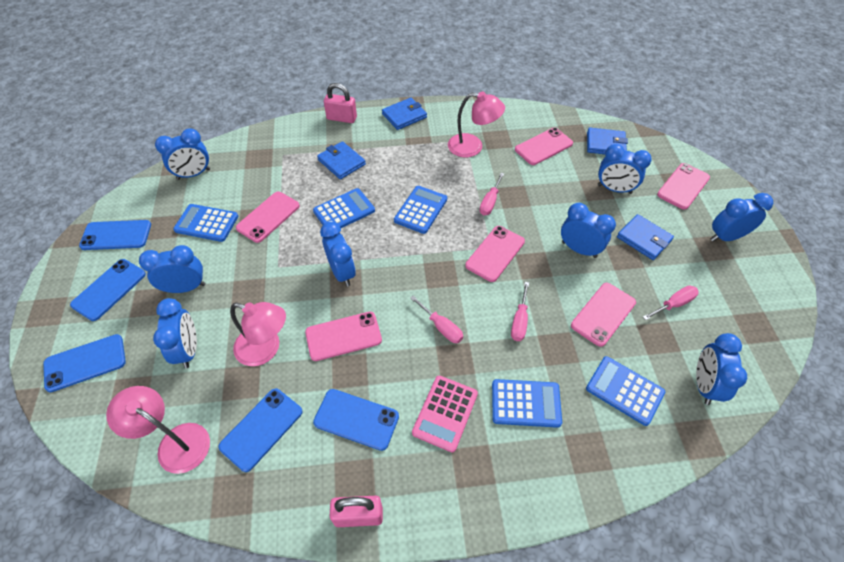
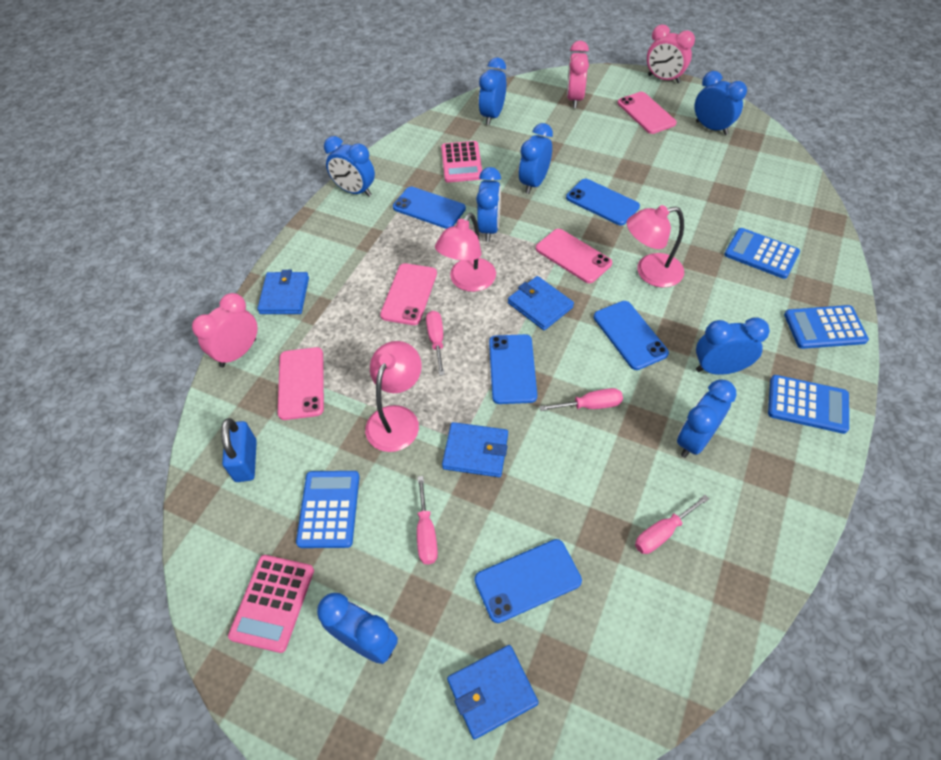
blue calculator: [173,204,238,242] [313,188,375,228] [394,186,447,234] [492,379,562,428] [586,356,665,426] = 5 -> [296,471,359,548] [724,228,800,279] [768,375,849,434] [784,305,869,349] = 4
blue padlock: none = 0 -> [221,418,257,482] = 1
pink calculator: [412,376,478,452] = 1 -> [228,555,314,653] [441,141,482,183] = 2
pink clock: none = 0 -> [192,293,258,367] [567,41,589,108] [647,25,695,83] = 3
pink padlock: [324,83,357,123] [330,496,383,527] = 2 -> none = 0
pink phone: [236,192,300,243] [305,312,382,361] [465,226,525,282] [515,127,573,165] [571,283,636,347] [657,163,710,210] = 6 -> [278,347,324,420] [380,263,437,325] [536,229,612,283] [618,92,677,134] = 4

